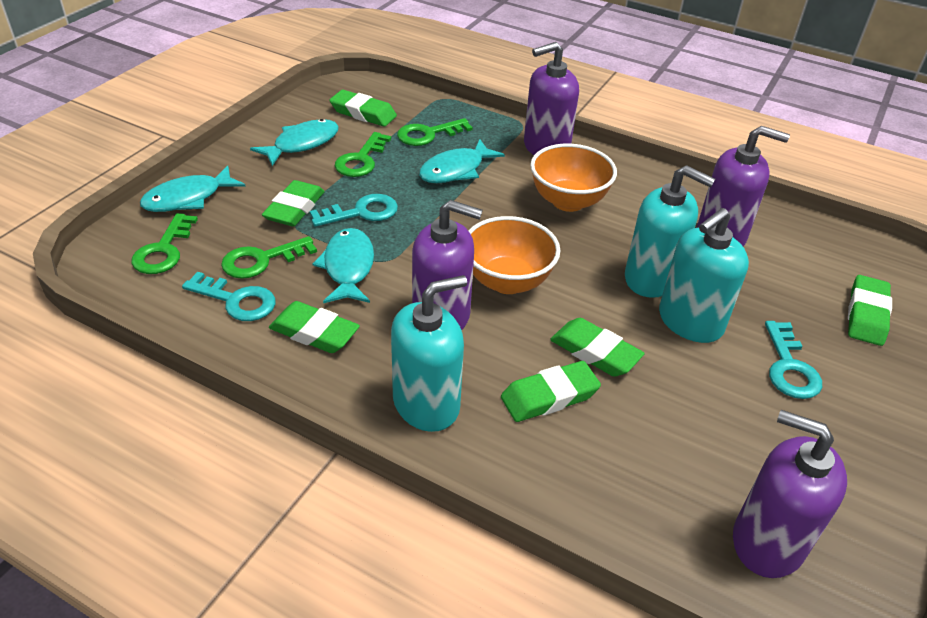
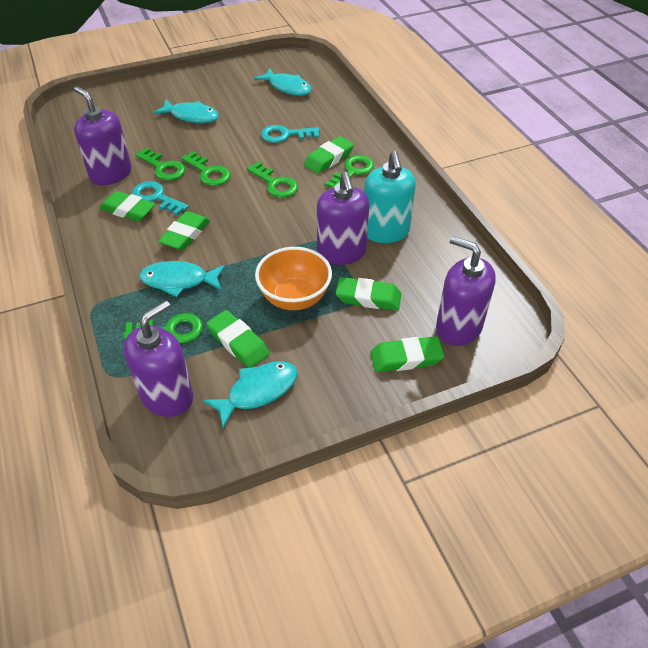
green key: [131,213,198,274] [221,236,317,279] [335,132,391,177] [397,118,473,146] = 4 -> [123,313,203,343] [135,148,185,181] [181,151,231,186] [247,162,298,198] [325,155,374,188] = 5
orange bowl: [468,216,560,294] [530,144,617,212] = 2 -> [255,247,332,310] = 1
turquoise key: [182,272,276,321] [310,194,398,227] [765,321,822,399] = 3 -> [132,181,188,215] [261,125,320,143] = 2
turquoise soap dispenser: [391,275,467,432] [625,165,715,298] [659,208,749,343] = 3 -> [364,151,416,243] = 1

